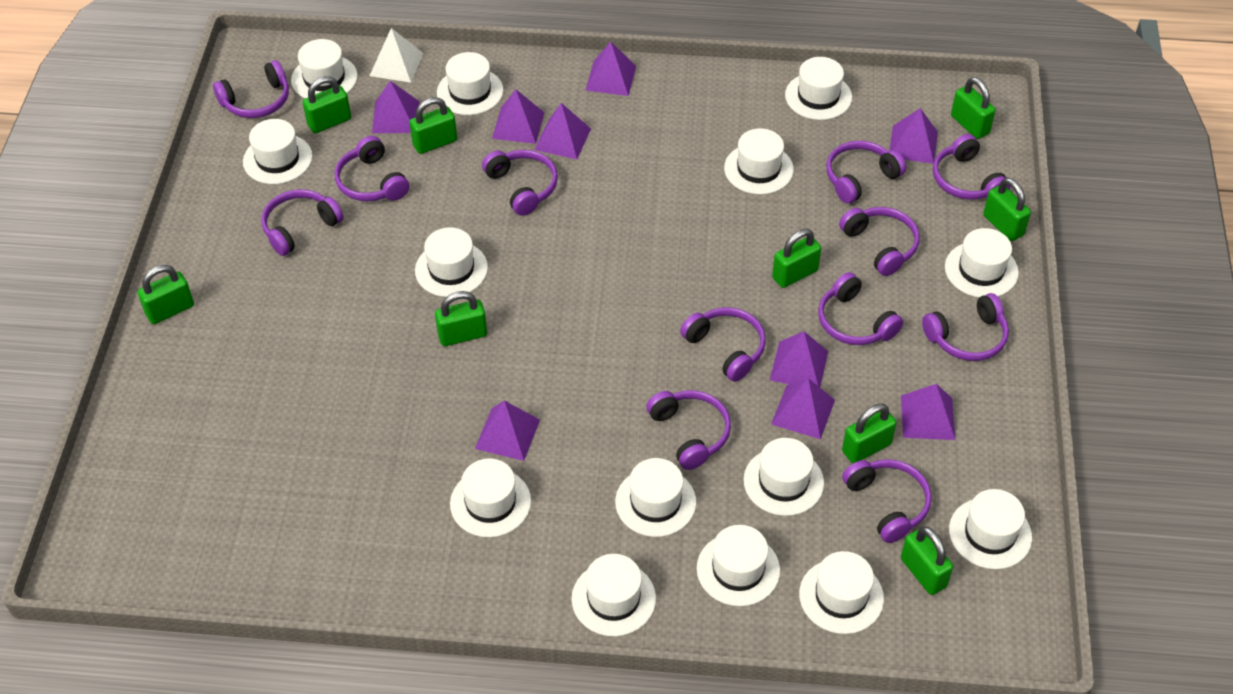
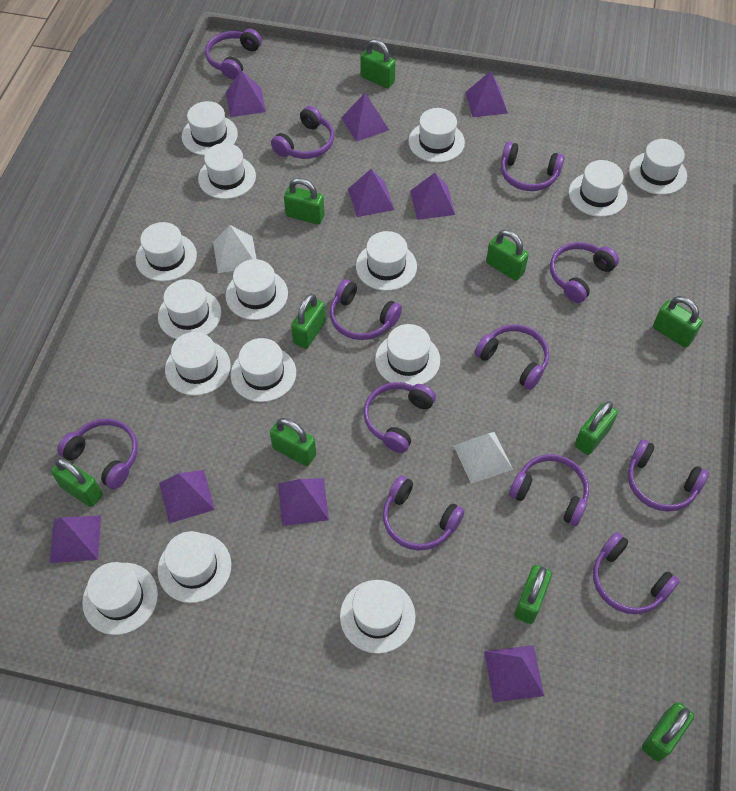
green padlock: [138,265,194,324] [302,76,351,133] [409,97,457,154] [435,291,487,346] [772,229,821,288] [842,404,897,463] [901,526,953,595] [951,77,996,139] [983,178,1031,241] = 9 -> [51,458,103,507] [270,418,316,466] [284,178,325,225] [291,293,326,349] [360,39,396,88] [486,230,529,281] [514,565,552,624] [575,401,618,455] [642,702,694,762] [653,296,703,348] = 10
white hat: [243,119,312,184] [291,39,358,98] [415,227,488,297] [437,52,503,115] [450,458,531,537] [572,554,656,636] [615,458,696,537] [697,525,780,606] [724,128,794,195] [743,438,824,516] [785,57,852,120] [799,551,884,634] [945,228,1019,297] [949,489,1032,569] = 14 -> [82,562,158,635] [136,222,197,282] [158,279,221,339] [158,531,231,603] [165,332,231,396] [182,101,238,156] [198,143,256,199] [225,259,288,320] [231,338,296,402] [340,580,415,654] [356,231,417,291] [375,324,440,386] [409,108,465,163] [569,160,627,217] [629,139,687,195] = 15
white pyramid: [370,28,424,83] = 1 -> [213,225,256,273] [453,432,513,484] = 2

